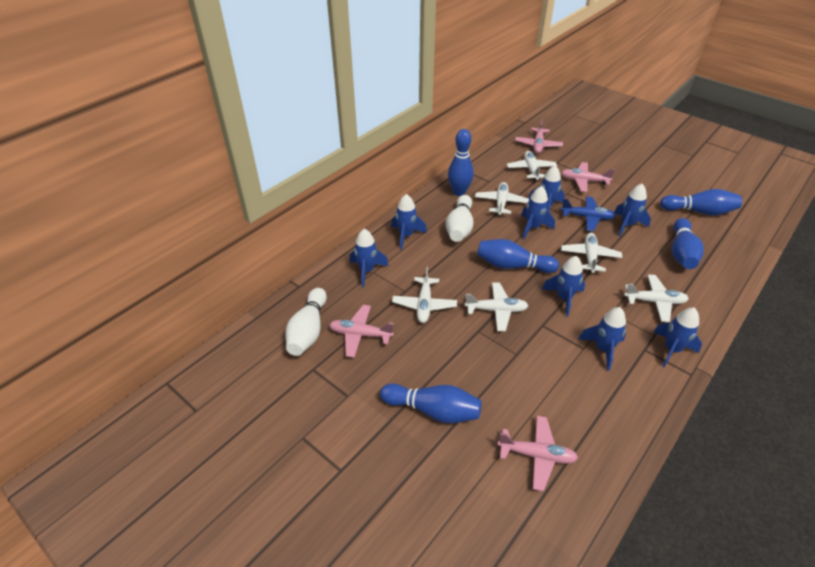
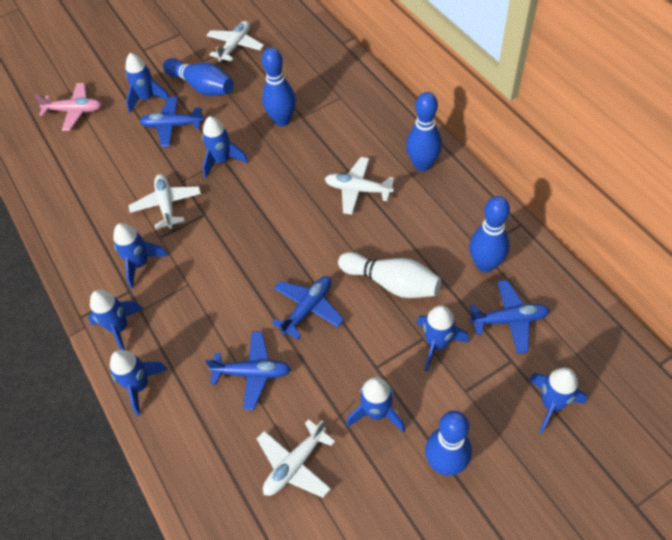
blue plane: [561,196,616,231] = 1 -> [139,97,204,147] [205,332,291,410] [272,276,344,340] [469,280,550,354] = 4
pink plane: [329,305,394,358] [498,416,578,491] [515,119,563,153] [561,162,615,192] = 4 -> [34,83,102,131] = 1
white bowling pin: [286,288,327,356] [446,195,473,242] = 2 -> [338,252,441,298] = 1
white plane: [392,267,457,323] [465,282,528,331] [475,182,529,216] [507,151,557,182] [561,233,622,274] [624,274,689,322] = 6 -> [128,174,201,229] [206,21,264,63] [257,419,335,498] [325,157,394,215] = 4

